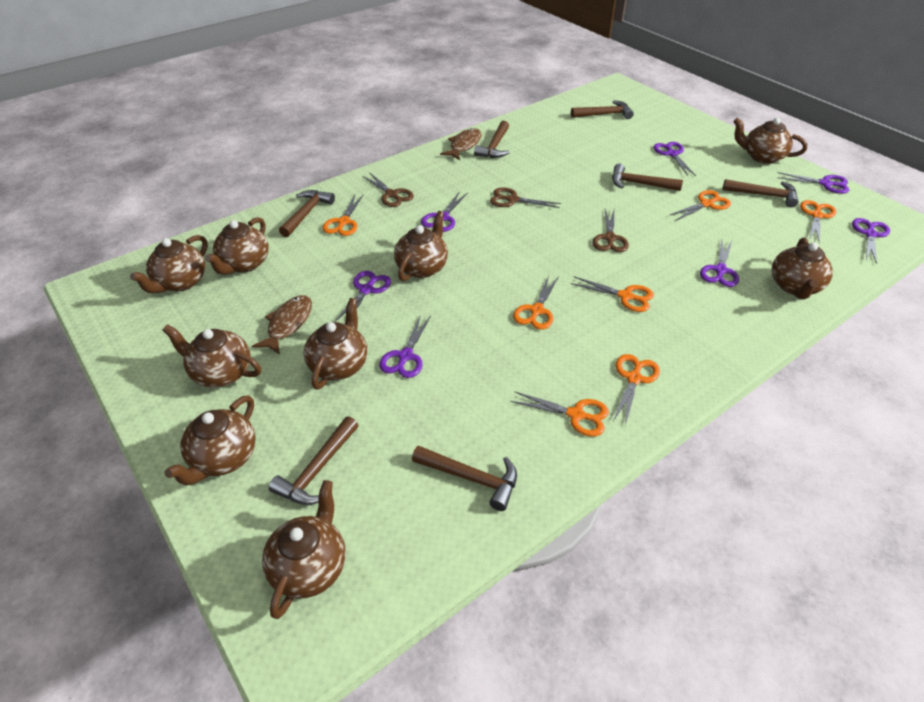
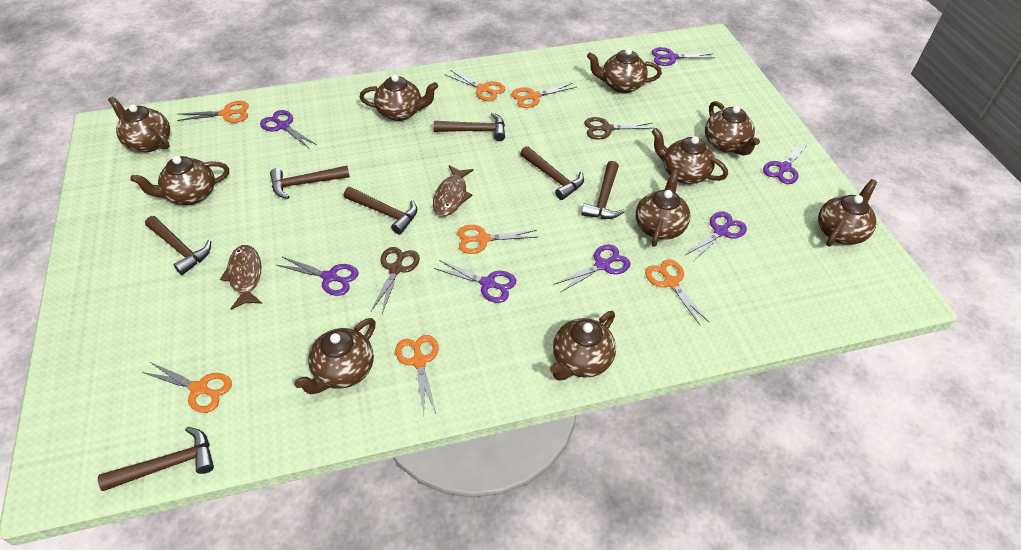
brown scissors: [362,172,414,207] [490,187,561,208] [593,209,629,252] = 3 -> [371,247,420,313] [584,117,652,139] = 2
brown teapot: [130,235,208,293] [163,324,261,387] [165,395,256,486] [205,217,269,275] [262,480,346,619] [304,298,368,390] [394,211,448,281] [733,118,807,164] [772,237,833,299] = 9 -> [108,96,170,152] [130,156,229,205] [294,318,376,394] [359,74,438,121] [550,311,616,380] [587,48,662,93] [635,169,691,247] [652,128,728,184] [705,101,760,155] [818,179,877,246] = 10

